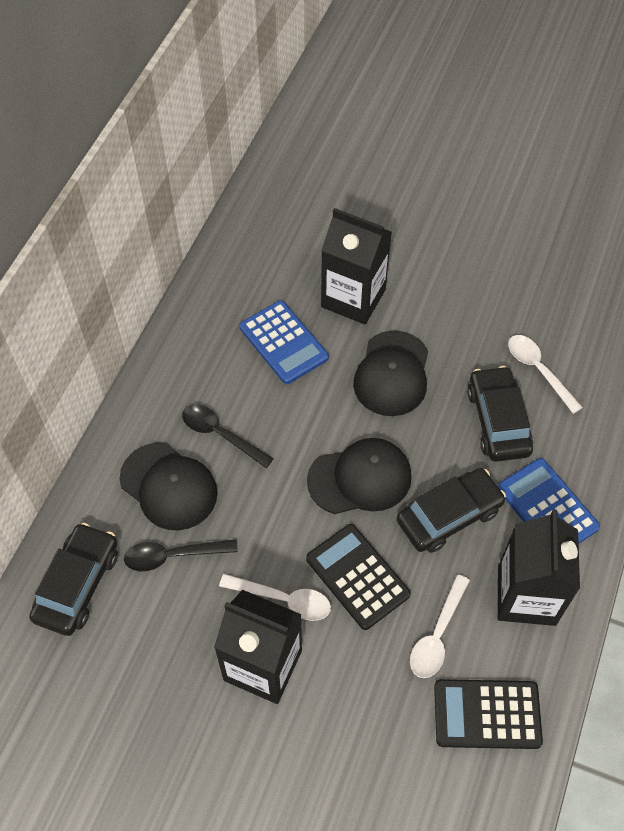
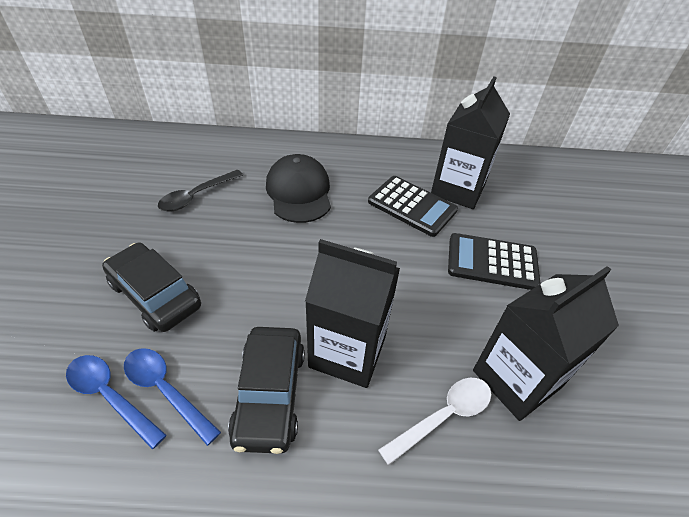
black cap: [120,443,218,531] [307,438,412,514] [353,331,428,416] = 3 -> [266,154,331,223] = 1
black car: [29,523,118,636] [397,468,506,553] [467,366,533,462] = 3 -> [102,243,201,332] [228,327,305,454] = 2
black spoon: [124,539,238,571] [182,404,274,468] = 2 -> [158,170,243,212] = 1
blue calculator: [239,300,329,384] [498,458,600,543] = 2 -> none = 0
blue spoon: none = 0 -> [66,355,167,449] [124,348,221,446] = 2
white spoon: [219,574,331,621] [410,574,470,678] [508,335,583,414] = 3 -> [378,378,491,465] = 1

